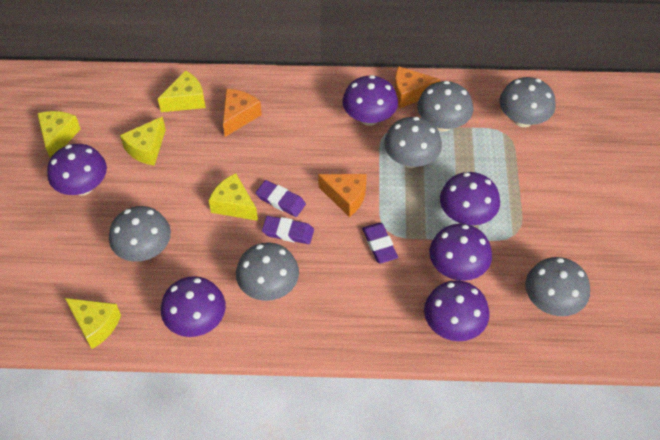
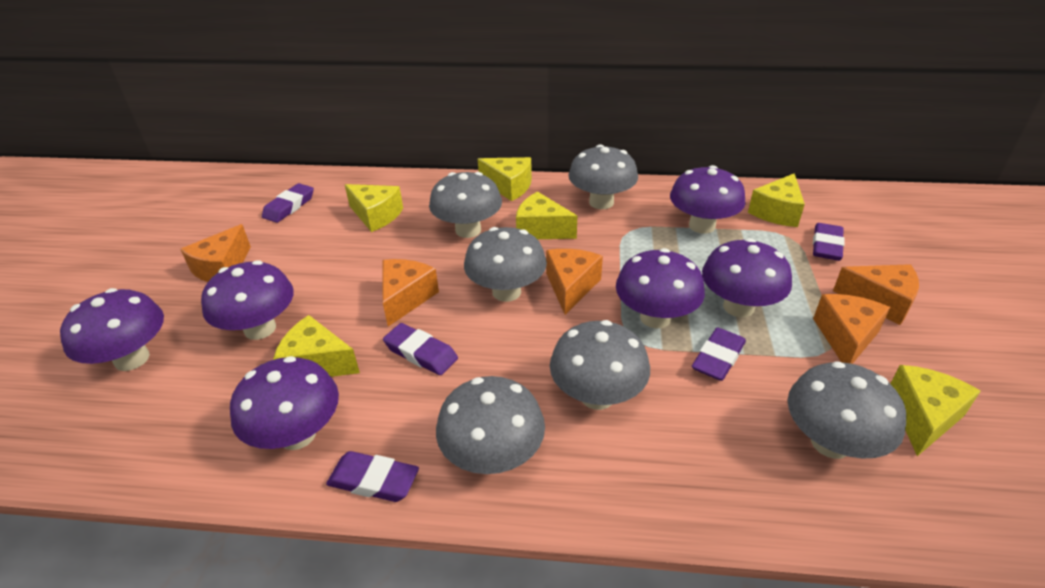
orange cheese: [223,89,262,137] [318,174,367,217] [394,66,440,108] = 3 -> [180,224,251,282] [383,259,439,327] [546,249,603,315] [813,294,890,364] [833,264,919,325] = 5
purple eraser: [256,180,306,217] [262,216,314,244] [362,223,398,264] = 3 -> [262,183,314,223] [326,451,419,502] [383,323,458,375] [692,327,746,381] [813,223,845,261] = 5
yellow cheese: [37,111,81,158] [65,298,121,349] [120,116,166,166] [158,70,206,112] [209,173,258,221] = 5 -> [273,315,360,377] [345,184,403,232] [478,157,532,201] [516,191,577,239] [748,173,805,227] [890,365,981,456] = 6

